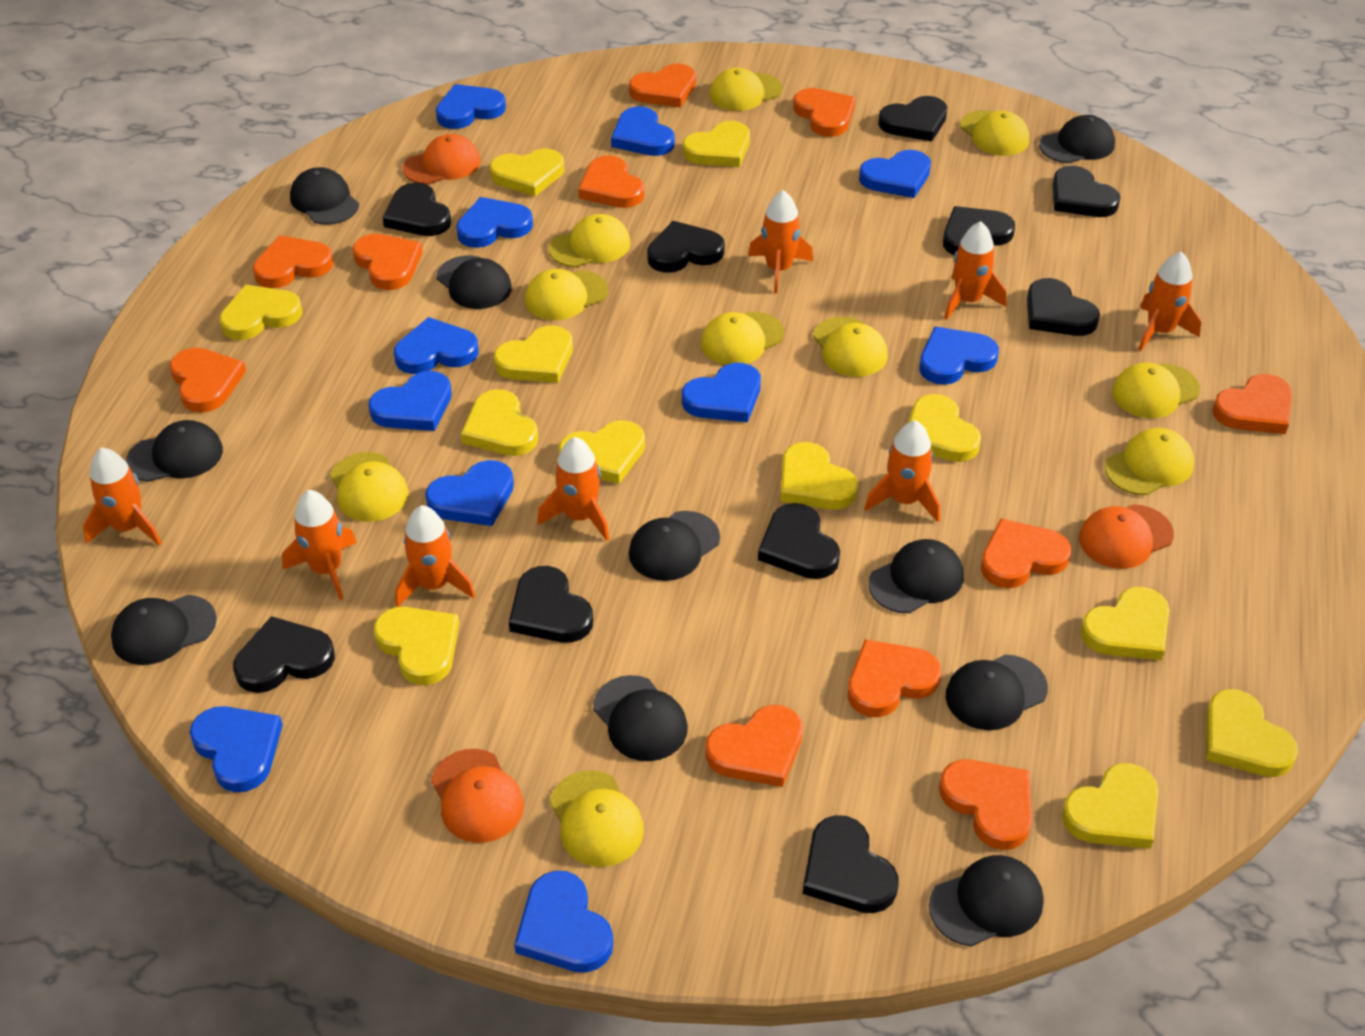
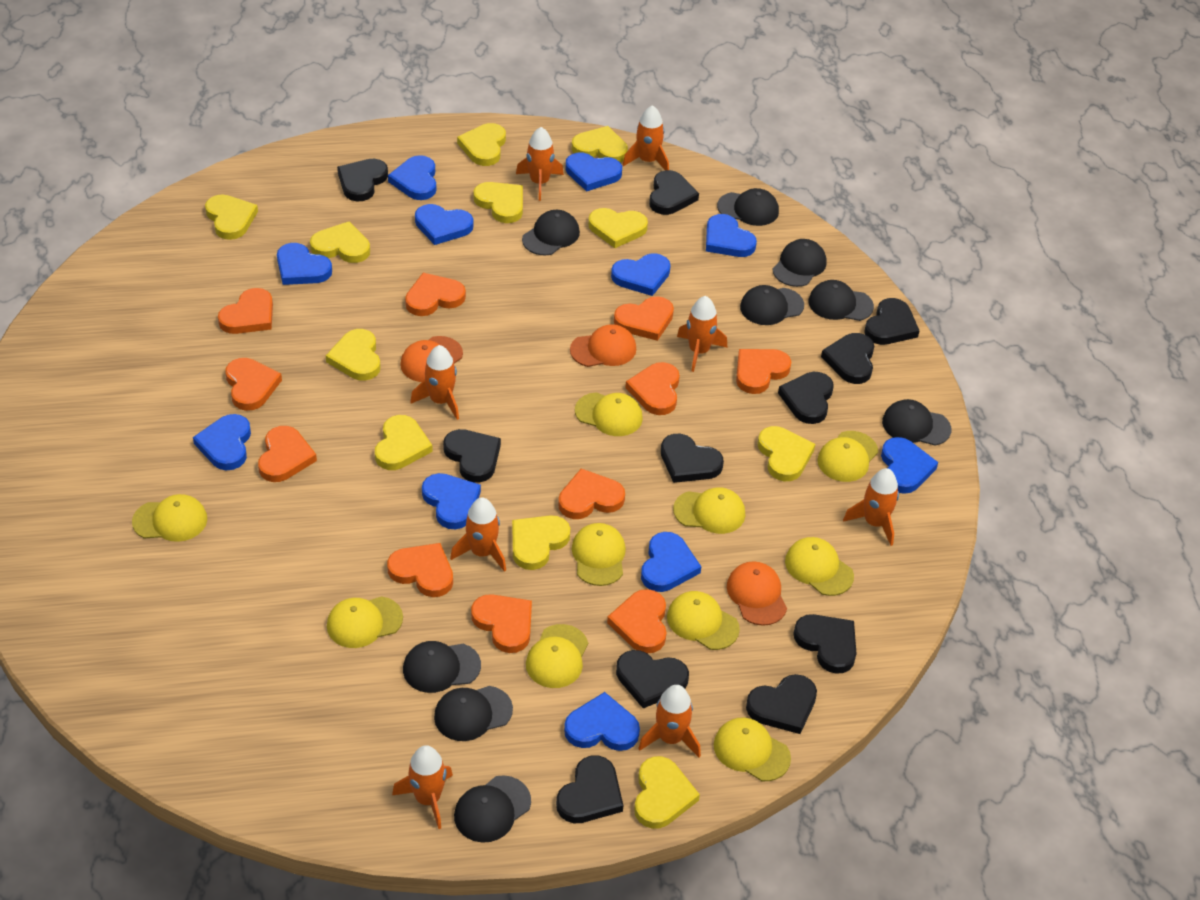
black cap: [111,595,217,665] [126,420,223,482] [290,167,359,225] [436,256,512,309] [593,675,688,761] [629,511,720,581] [868,539,963,613] [929,855,1043,947] [946,655,1048,730] [1039,115,1115,163] = 10 -> [403,641,481,693] [434,686,513,741] [454,775,531,843] [522,210,580,255] [717,188,779,226] [740,285,804,325] [772,239,827,287] [809,280,874,321] [882,399,951,445] = 9
black heart: [233,616,335,693] [383,183,451,236] [509,566,593,643] [647,221,725,273] [758,503,840,579] [803,815,899,913] [878,96,948,142] [943,206,1015,255] [1027,278,1100,336] [1052,166,1120,217] = 10 -> [337,159,388,202] [443,429,501,483] [556,755,623,823] [616,650,689,708] [649,170,699,215] [661,434,724,483] [746,674,817,734] [778,372,834,424] [793,614,857,674] [821,333,874,384] [864,298,920,345] = 11
yellow heart: [219,285,303,340] [374,607,459,685] [461,389,538,456] [490,149,564,196] [494,325,573,383] [558,420,645,484] [683,121,750,167] [780,442,858,510] [909,394,981,462] [1062,763,1159,849] [1080,587,1169,660] [1206,689,1298,777] = 12 -> [205,194,258,240] [310,222,370,263] [326,329,381,381] [375,415,433,470] [457,123,506,166] [473,182,523,223] [512,515,570,570] [572,126,628,163] [588,208,648,248] [634,756,700,829] [758,426,815,481] = 11

